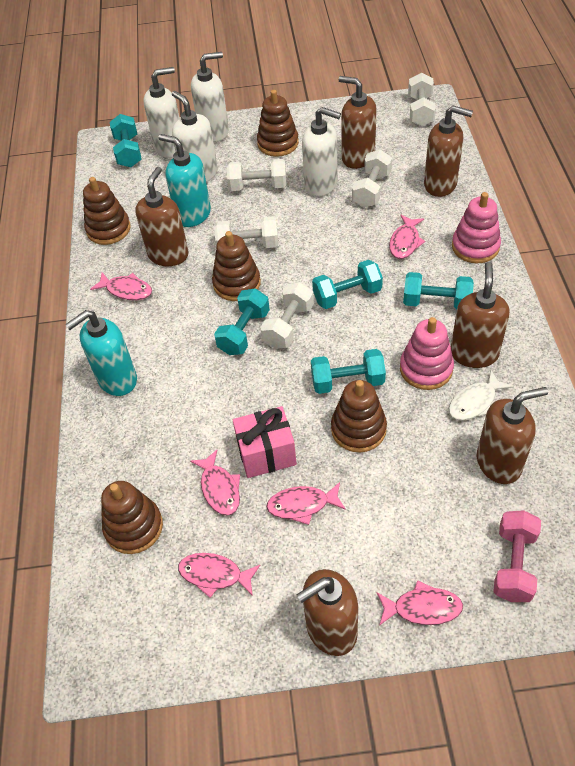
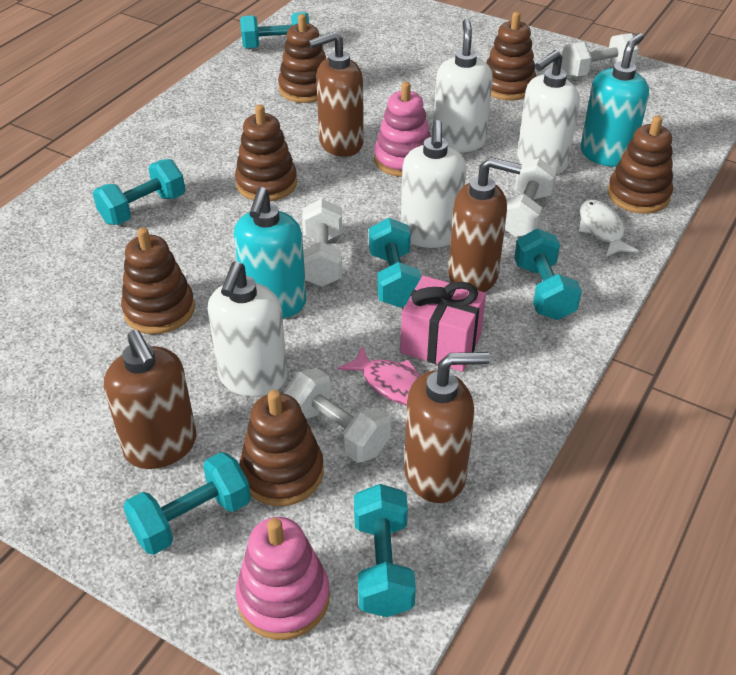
brown soap dispenser: [135,167,189,266] [296,569,358,656] [339,76,377,169] [424,105,473,197] [451,262,510,368] [477,387,548,484] = 6 -> [104,330,196,469] [309,32,364,157] [404,352,490,503] [448,157,522,292] = 4
brown stacking toy: [83,177,131,245] [101,481,163,554] [212,231,261,301] [257,90,299,157] [331,380,387,453] = 5 -> [121,227,195,334] [235,104,297,201] [239,390,324,506] [278,14,326,103] [486,12,536,100] [608,115,673,214] = 6
pink dumbbell: [493,510,541,602] = 1 -> none = 0
pink fish: [90,272,152,300] [178,553,260,598] [190,450,240,516] [266,482,346,525] [377,580,463,626] [389,215,425,259] = 6 -> [338,346,421,405] = 1
turquoise dumbbell: [110,114,142,167] [214,288,270,355] [311,349,386,394] [312,260,383,309] [403,272,474,310] = 5 -> [93,159,185,225] [123,452,251,555] [240,12,309,49] [354,484,416,617] [369,218,421,308] [514,229,582,320] = 6
white dumbbell: [214,216,278,248] [227,159,286,191] [260,282,314,349] [352,150,392,208] [408,73,436,127] = 5 -> [283,368,391,463] [302,199,342,286] [505,158,557,237] [562,33,639,77] = 4

